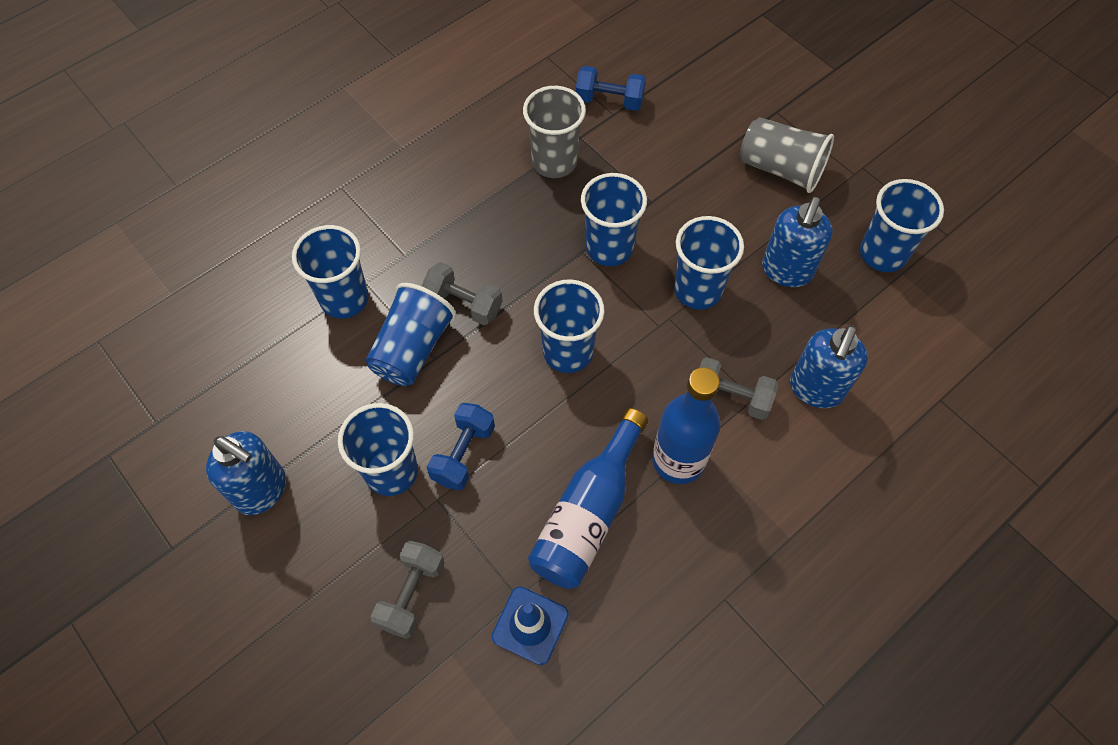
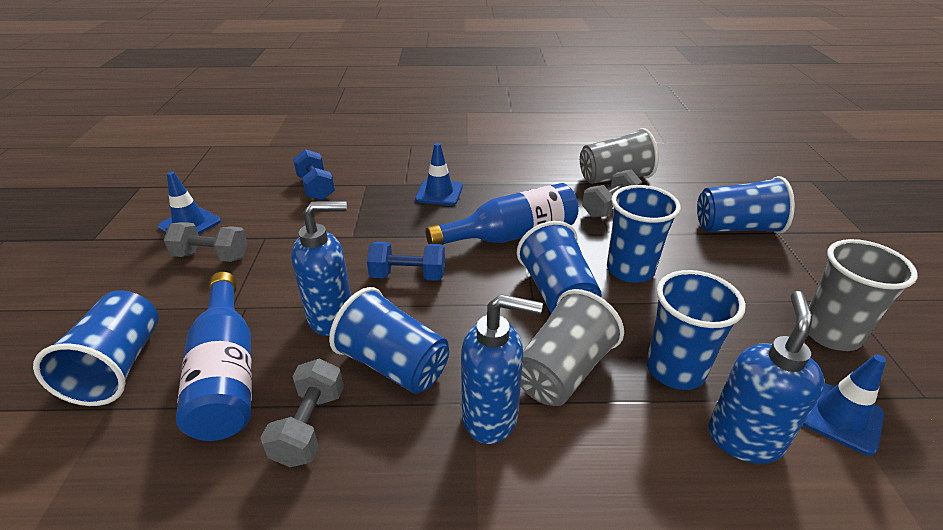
blue cup: [292,225,369,318] [338,403,418,496] [366,283,456,386] [534,279,605,373] [581,173,647,266] [674,216,744,309] [860,179,944,272] = 7 -> [33,290,159,406] [329,287,449,394] [517,221,601,313] [607,185,681,283] [646,270,746,390] [697,176,795,234] = 6
blue traffic cone: [492,587,569,665] = 1 -> [158,171,221,234] [415,143,463,205] [803,354,886,456] = 3
grey cup: [523,86,586,178] [740,117,834,193] = 2 -> [521,289,624,406] [580,128,659,184] [808,239,918,351] = 3

